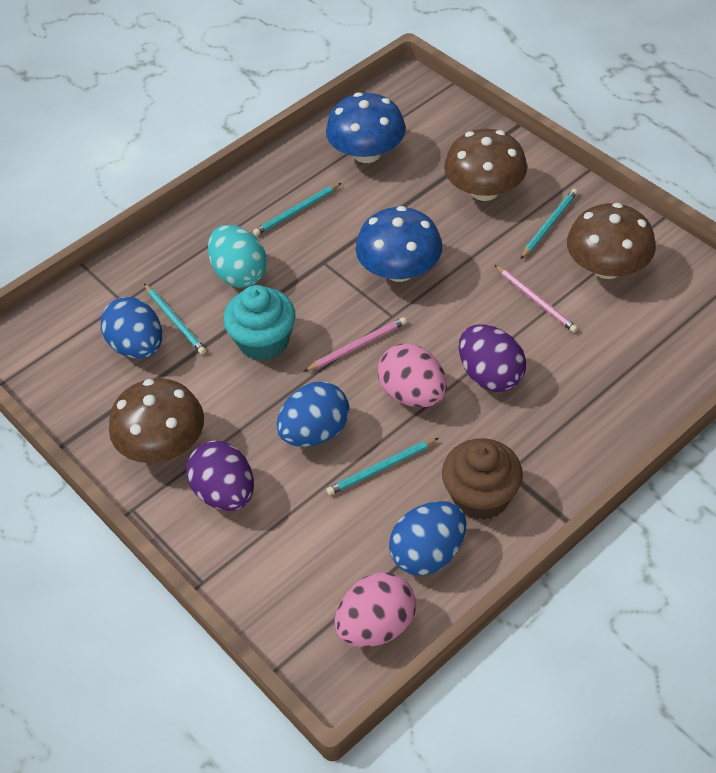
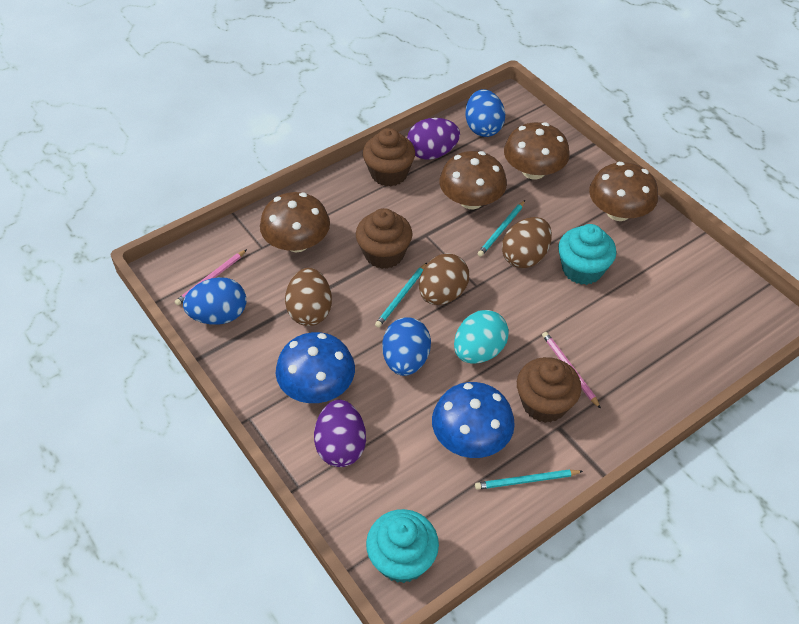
brown cupcake: [442,438,523,520] = 1 -> [356,208,412,269] [363,128,415,186] [517,357,582,423] = 3
brown egg: none = 0 -> [285,268,332,326] [419,253,469,305] [502,217,552,268] = 3
brown mushroom: [109,378,204,463] [444,129,527,201] [567,203,656,279] = 3 -> [260,192,330,252] [440,151,507,209] [504,122,570,179] [589,162,658,221] = 4
pink egg: [334,572,416,647] [378,344,447,407] = 2 -> none = 0
turquoise cupcake: [223,285,295,361] = 1 -> [366,509,439,583] [558,224,616,285] = 2
turquoise pencil: [144,284,206,355] [253,183,341,236] [326,438,439,495] [521,189,578,259] = 4 -> [375,263,427,328] [475,469,583,490] [477,200,525,257] = 3

